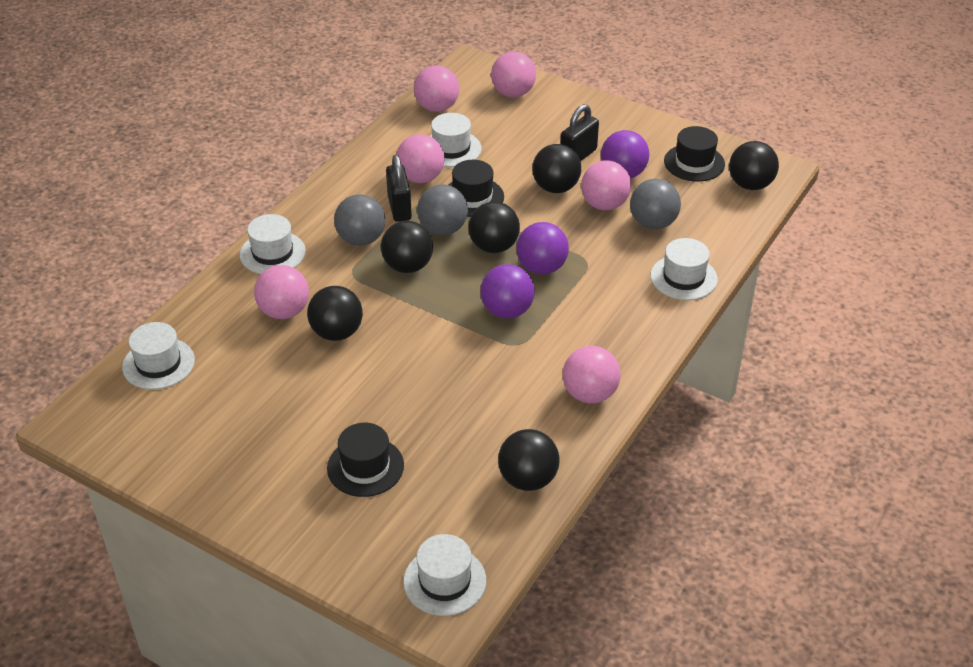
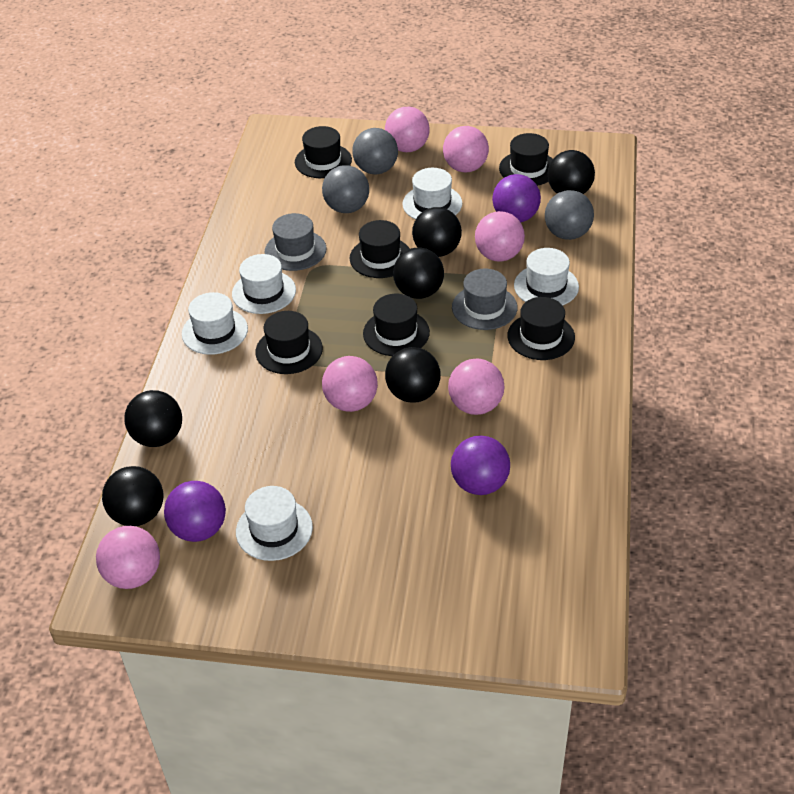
black hat: [327,423,404,497] [448,160,504,217] [664,126,725,182] = 3 -> [255,311,323,374] [295,126,352,178] [349,220,410,278] [363,294,430,356] [499,133,553,186] [507,297,575,360] = 6
black padlock: [386,155,412,222] [561,104,599,161] = 2 -> none = 0
grey hat: none = 0 -> [265,213,327,271] [452,269,518,330] = 2

